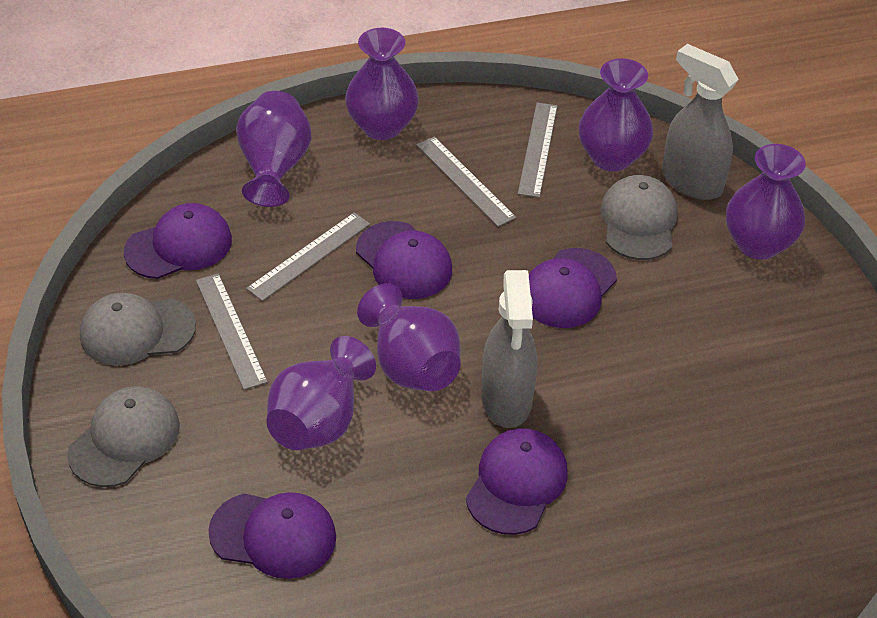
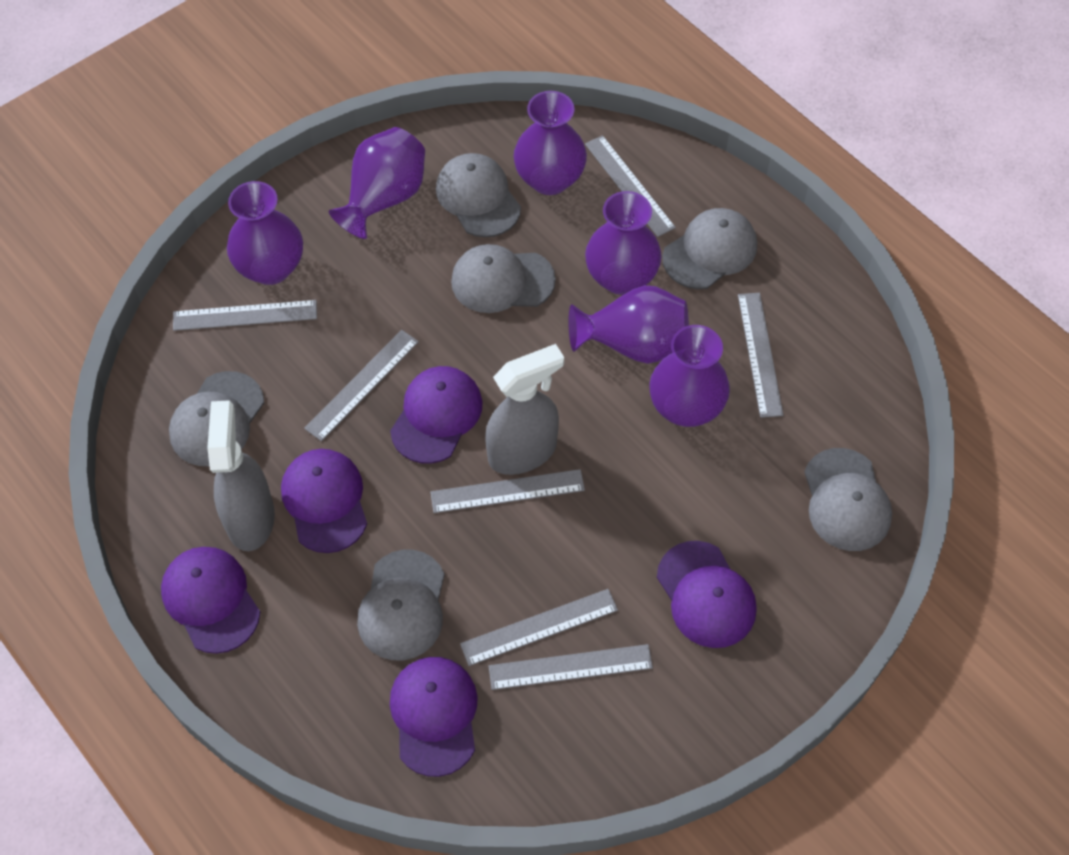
grey cap: [67,386,180,487] [80,293,196,365] [601,175,677,260] = 3 -> [169,371,264,466] [357,550,445,660] [436,153,521,237] [451,244,556,313] [662,208,757,289] [804,448,892,551] = 6
grey ruler: [196,273,268,390] [246,212,370,301] [417,137,516,227] [518,103,557,198] = 4 -> [173,300,317,331] [304,330,419,441] [430,469,585,513] [460,589,618,666] [489,644,653,690] [585,135,676,237] [738,293,784,418] = 7

